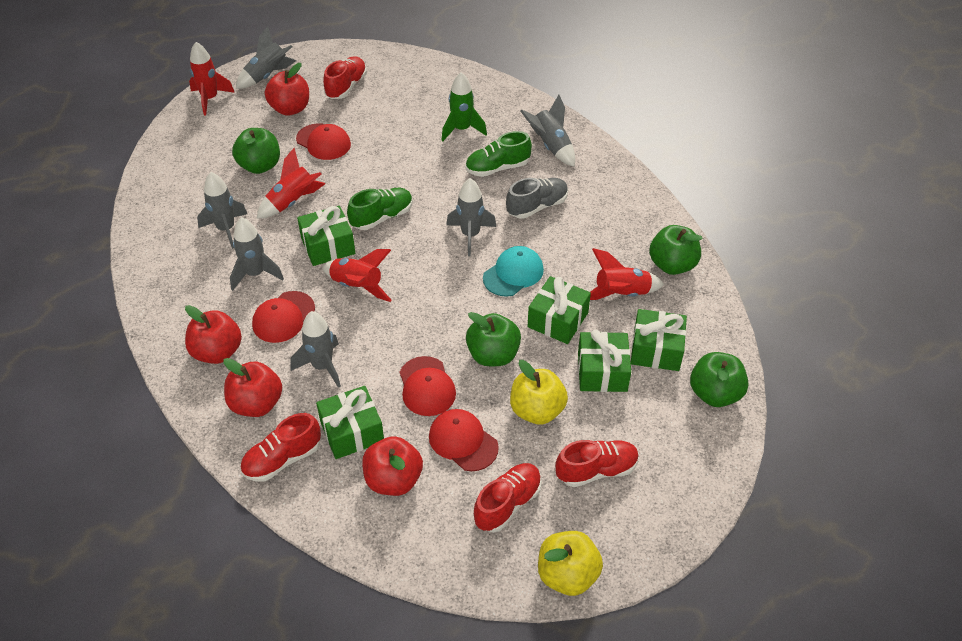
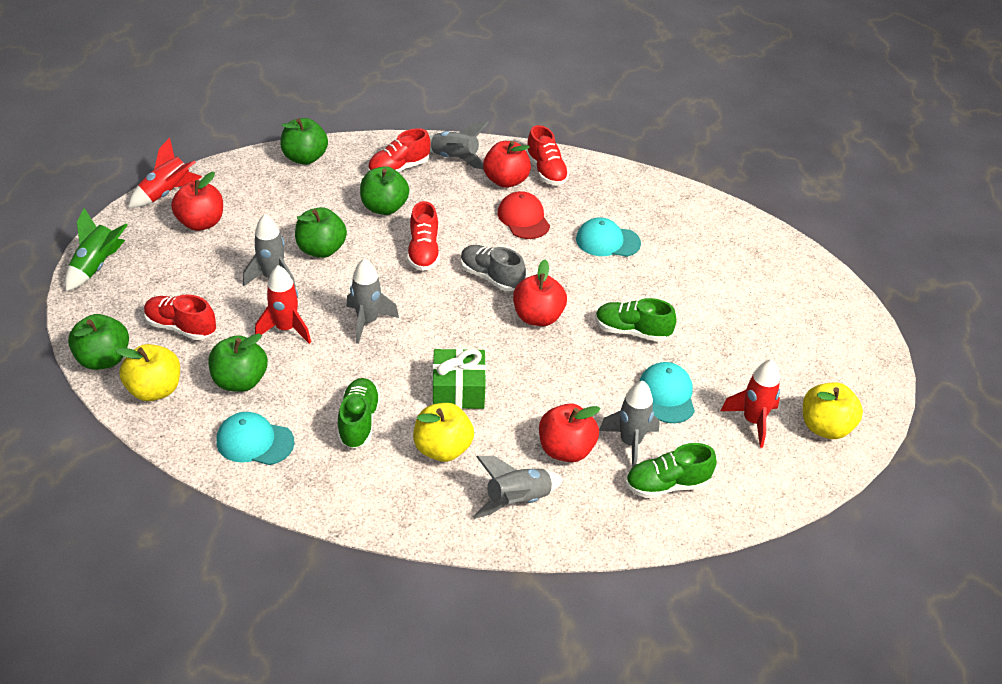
green apple: [232,128,280,174] [466,312,521,366] [649,225,703,275] [690,352,748,407] = 4 -> [68,314,129,370] [208,334,268,392] [280,118,328,165] [295,207,347,258] [360,166,409,215] = 5
green gift: [297,206,355,266] [316,386,384,459] [528,276,591,344] [578,330,631,392] [631,309,687,371] = 5 -> [433,349,486,409] = 1
green shoe: [347,188,413,230] [465,131,532,177] = 2 -> [338,378,381,449] [595,298,676,342] [625,443,717,498] = 3
grey rocket: [197,172,247,249] [230,217,284,291] [236,27,296,89] [290,311,341,388] [446,178,496,256] [520,95,575,167] = 6 -> [243,214,296,287] [347,258,399,344] [429,121,489,170] [473,456,563,519] [599,381,660,468] = 5
red cap: [252,291,315,343] [296,123,351,160] [400,356,456,416] [429,409,499,471] = 4 -> [498,191,550,239] = 1
red rocket: [189,42,235,115] [257,148,325,219] [322,249,392,302] [590,248,664,300] = 4 -> [128,138,202,208] [255,265,311,344] [721,359,780,448] = 3
turquoise cap: [483,246,544,297] = 1 -> [216,412,294,465] [576,217,641,257] [640,362,695,423] = 3
yellow apple: [510,360,568,425] [538,531,603,596] = 2 -> [115,344,180,401] [413,403,474,462] [803,383,863,439] = 3

